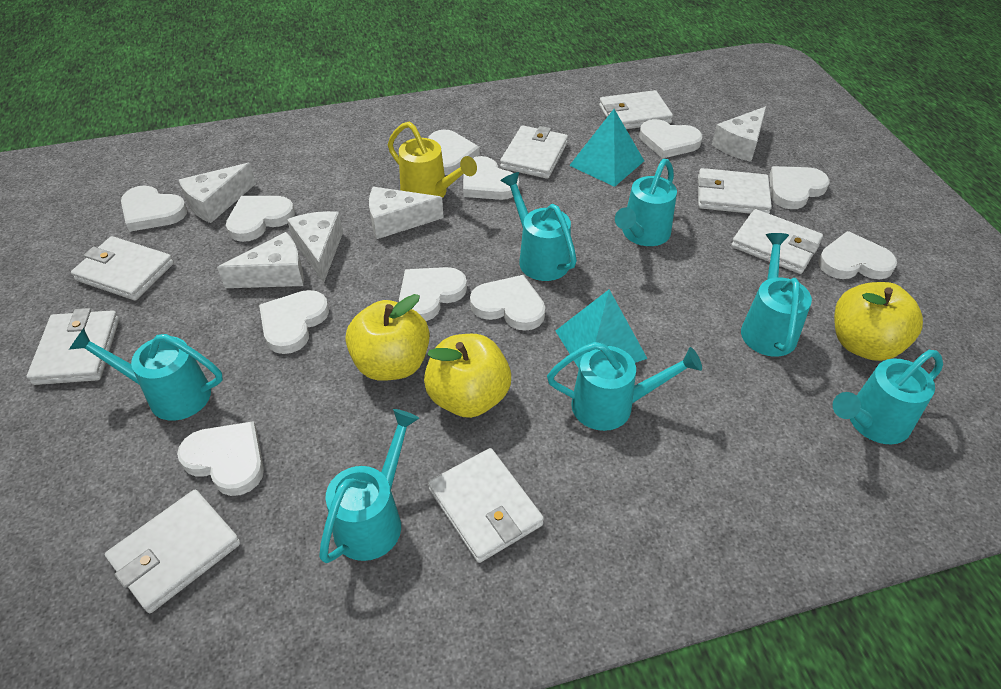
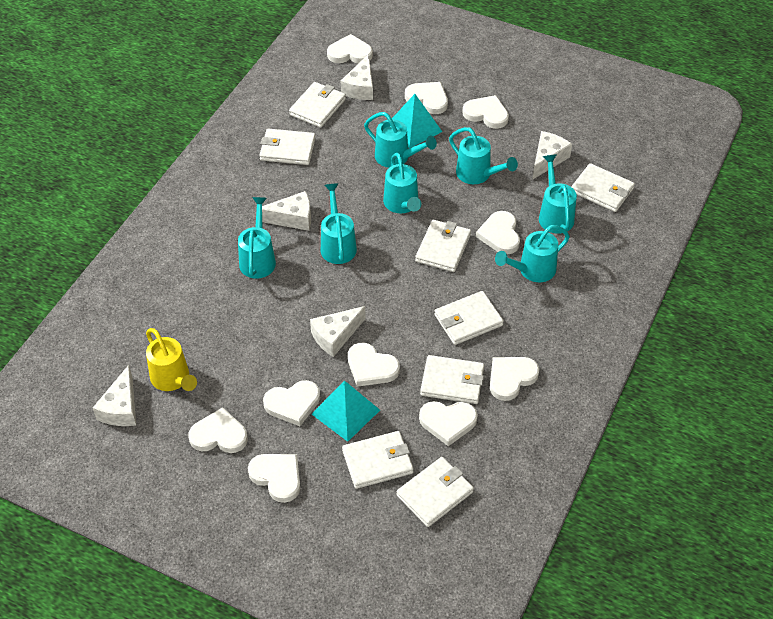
white heart: [121,186,187,232] [177,421,264,496] [226,196,295,242] [259,290,329,354] [399,267,467,321] [428,130,480,175] [463,156,519,200] [470,275,545,331] [639,119,702,159] [769,166,829,209] [818,231,897,279] = 11 -> [188,407,248,453] [248,454,300,503] [263,380,320,426] [327,34,373,63] [348,342,400,387] [405,82,448,114] [419,401,478,446] [462,95,509,129] [476,211,520,254] [490,357,539,401] = 10
yellow apple: [346,294,430,381] [424,334,511,418] [834,282,923,361] = 3 -> none = 0

